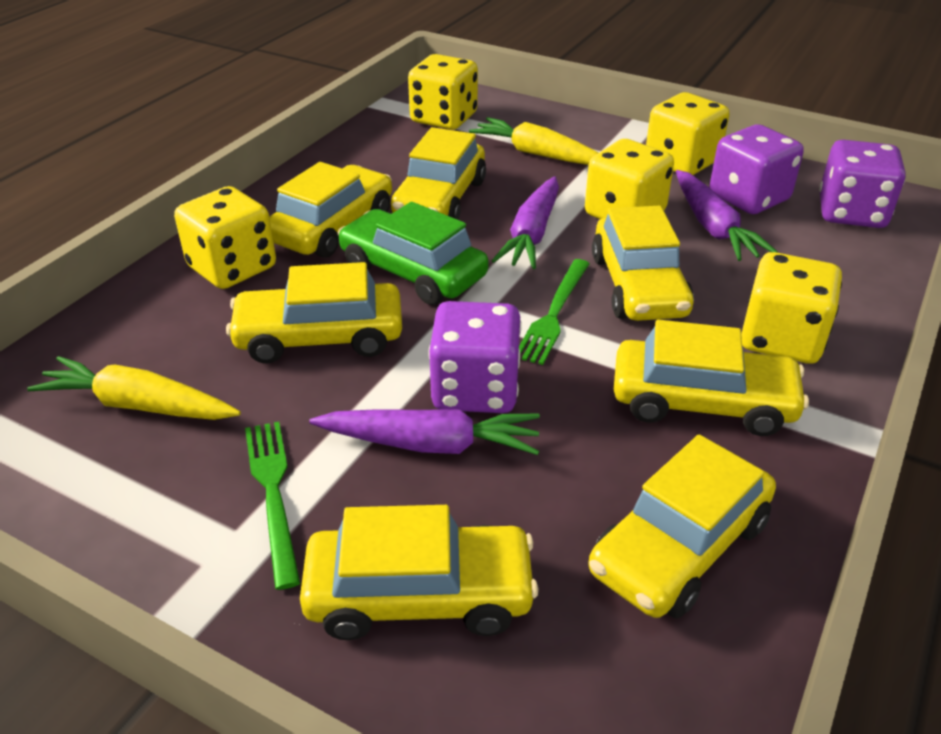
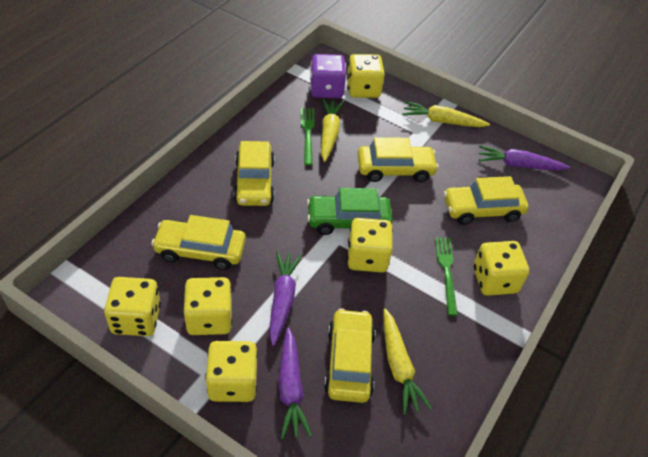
purple dice: [429,301,522,413] [710,124,804,214] [819,140,906,228] = 3 -> [310,54,346,98] = 1
yellow car: [226,262,402,363] [270,162,392,258] [300,505,539,640] [391,127,486,220] [589,434,776,619] [592,206,694,321] [614,320,809,436] = 7 -> [151,215,246,270] [234,141,275,206] [324,308,376,403] [357,137,439,182] [444,176,529,225] = 5
yellow carrot: [27,356,241,420] [469,117,598,165] = 2 -> [321,99,344,162] [383,309,432,415] [402,101,490,127] = 3
yellow dice: [174,186,276,289] [408,54,478,130] [585,139,674,219] [646,92,730,175] [741,252,842,364] = 5 -> [104,277,161,336] [183,277,232,335] [205,341,258,402] [347,54,385,98] [347,218,393,273] [473,241,529,296] = 6

